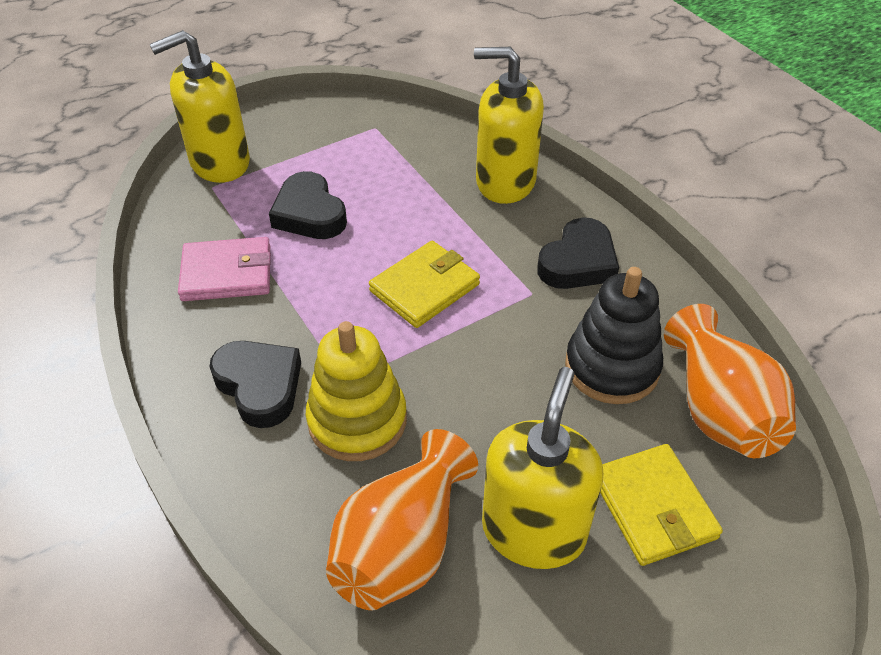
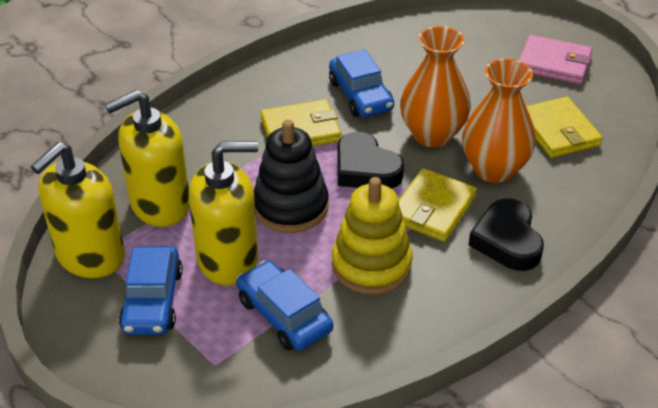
black heart: [209,341,301,428] [269,171,347,239] [537,218,619,289] = 3 -> [337,132,404,189] [468,199,544,271] = 2
blue car: none = 0 -> [119,246,183,335] [236,260,333,351] [329,49,394,117] = 3
yellow wallet: [369,241,480,328] [600,444,723,566] = 2 -> [260,99,342,146] [398,168,477,242] [526,97,603,158] = 3

